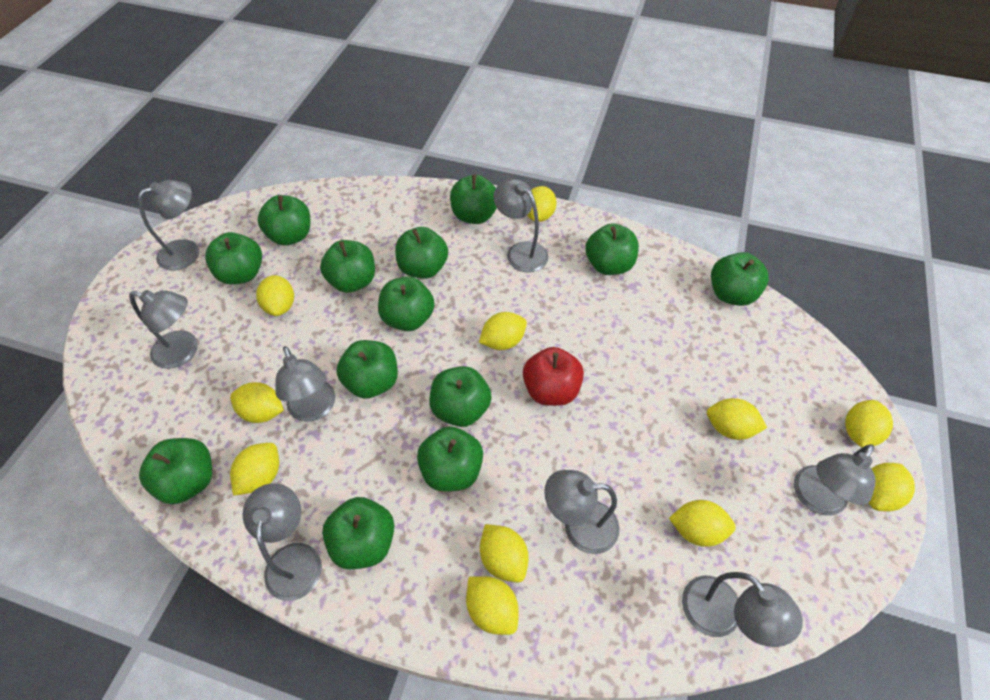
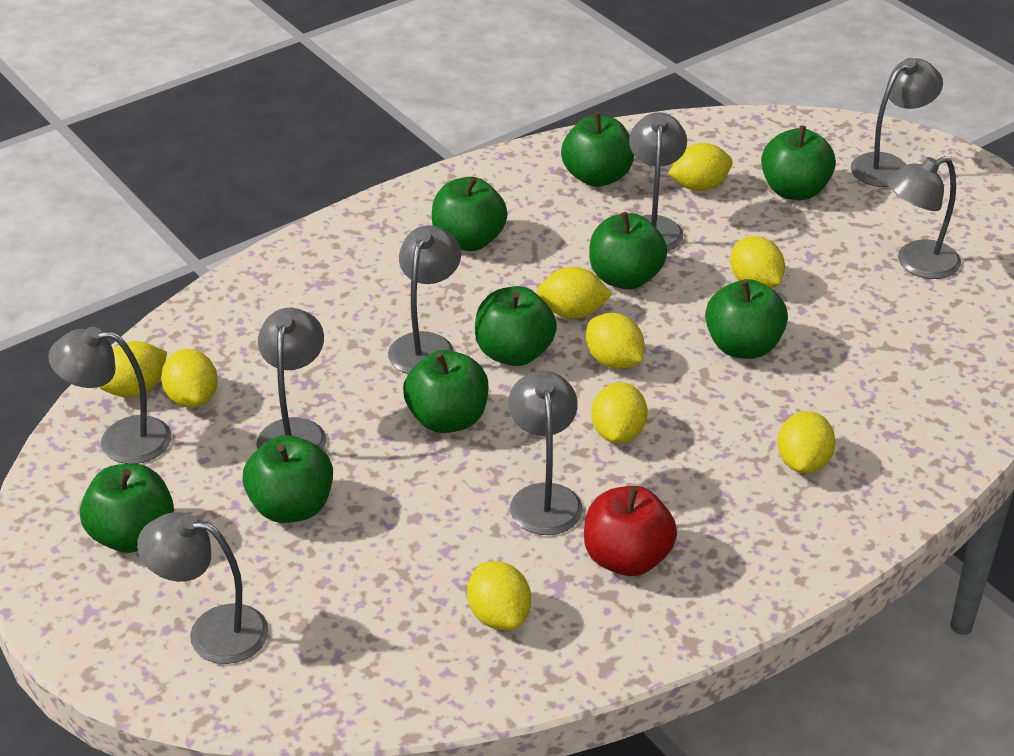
green apple: [139,438,212,504] [205,232,262,285] [257,195,310,245] [320,240,375,293] [322,497,394,569] [336,340,398,399] [378,276,435,331] [395,227,448,279] [417,426,483,492] [429,366,492,427] [450,174,497,224] [585,223,639,275] [711,252,769,306] = 13 -> [80,464,174,553] [242,435,333,523] [403,350,489,433] [432,177,507,251] [475,286,557,366] [561,113,634,187] [589,212,667,290] [705,279,788,359] [761,126,836,200] = 9
yellow lemon: [230,382,284,423] [230,443,279,496] [256,275,294,316] [466,576,519,635] [479,312,527,350] [480,524,529,582] [527,186,557,222] [669,500,736,547] [707,398,767,440] [845,400,893,448] [869,463,915,512] = 11 -> [99,341,167,397] [161,349,218,408] [467,561,531,630] [537,267,613,319] [586,313,644,369] [591,382,648,443] [668,143,733,191] [730,236,785,288] [777,411,836,473] = 9

